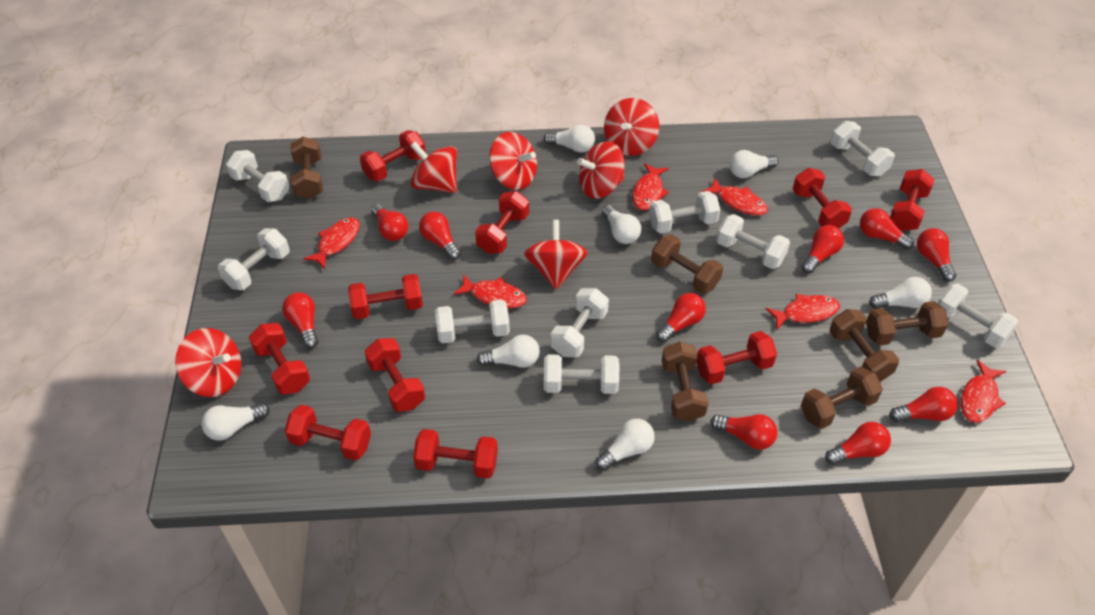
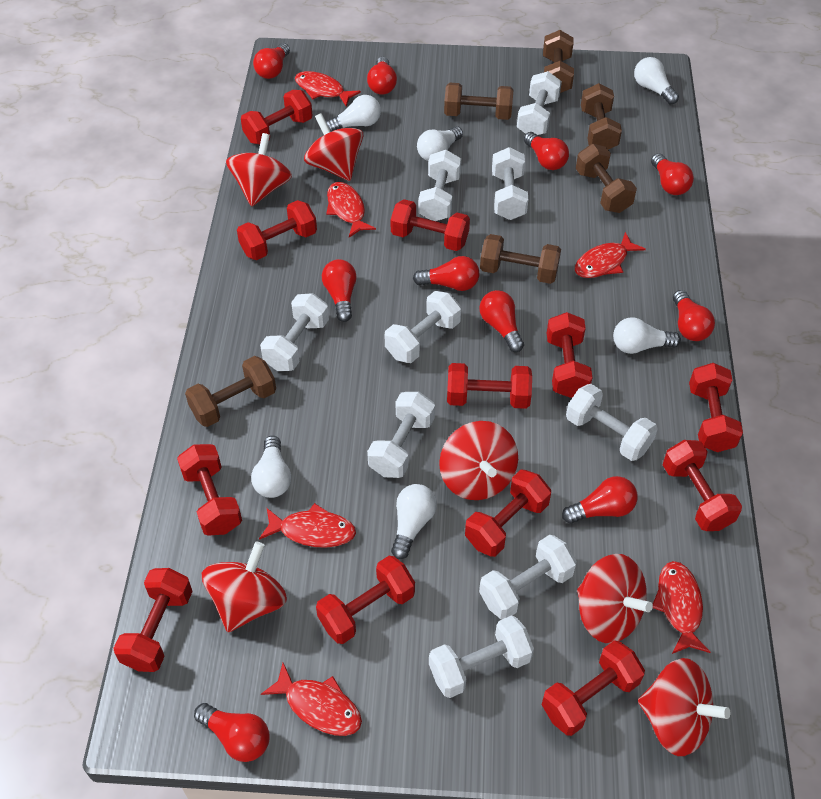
red dumbbell: [249,323,310,394] [285,405,371,460] [348,274,423,319] [360,130,426,181] [364,338,425,412] [413,429,498,479] [475,191,529,254] [697,331,777,385] [793,168,852,228] [890,169,935,231] = 10 -> [113,568,193,672] [177,444,242,536] [237,200,317,260] [241,90,312,144] [316,556,415,644] [390,199,470,251] [447,363,532,409] [465,470,551,557] [542,640,645,736] [547,312,593,398] [663,440,742,531] [689,363,743,452] = 12
white light bulb: [201,403,270,441] [477,335,540,368] [544,125,595,153] [595,419,655,471] [602,205,641,244] [729,150,778,178] [869,277,932,309] = 7 -> [251,436,291,498] [326,95,381,132] [391,484,437,559] [417,126,463,161] [613,317,681,354] [634,57,679,104] = 6

